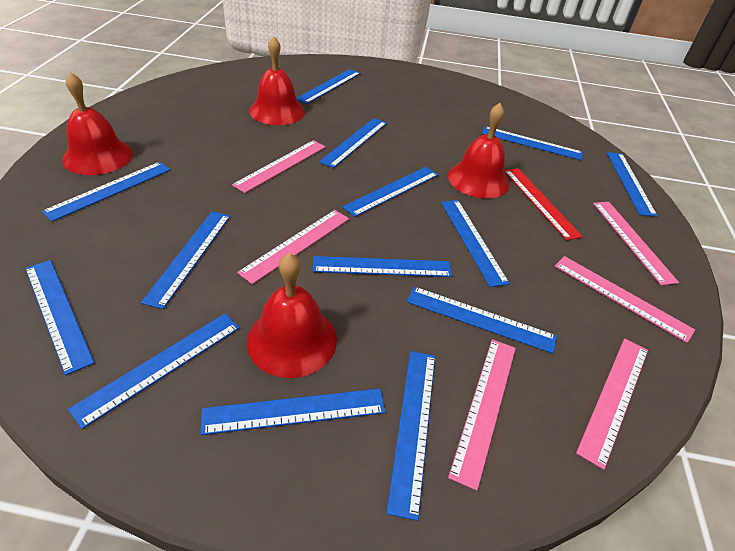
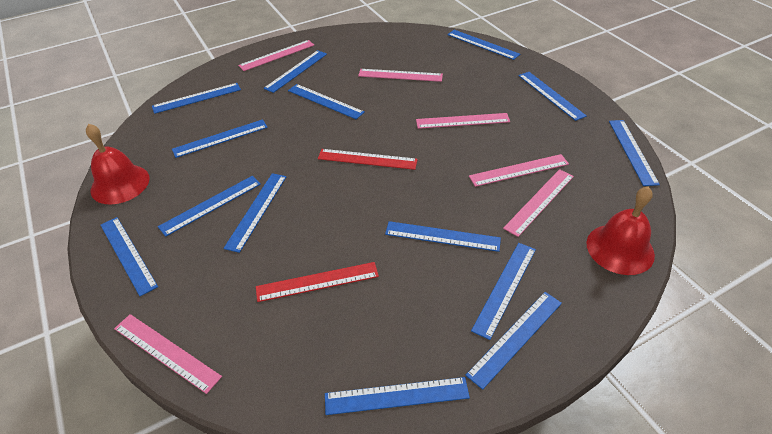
red bell: [62,72,133,175] [247,253,337,378] [249,36,305,125] [448,103,510,199] = 4 -> [86,124,150,204] [586,187,655,275] = 2
red ruler: [504,168,583,241] = 1 -> [256,262,379,302] [318,149,418,170] = 2

